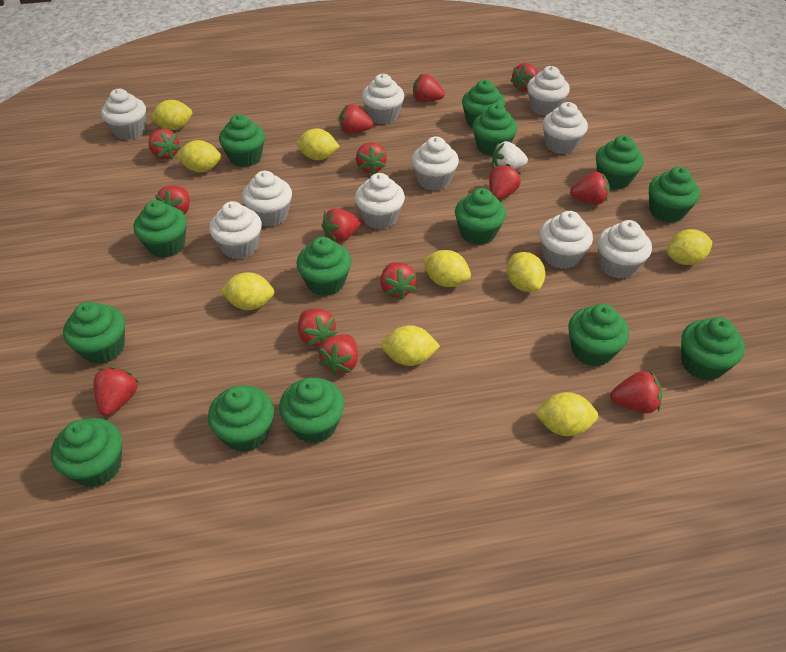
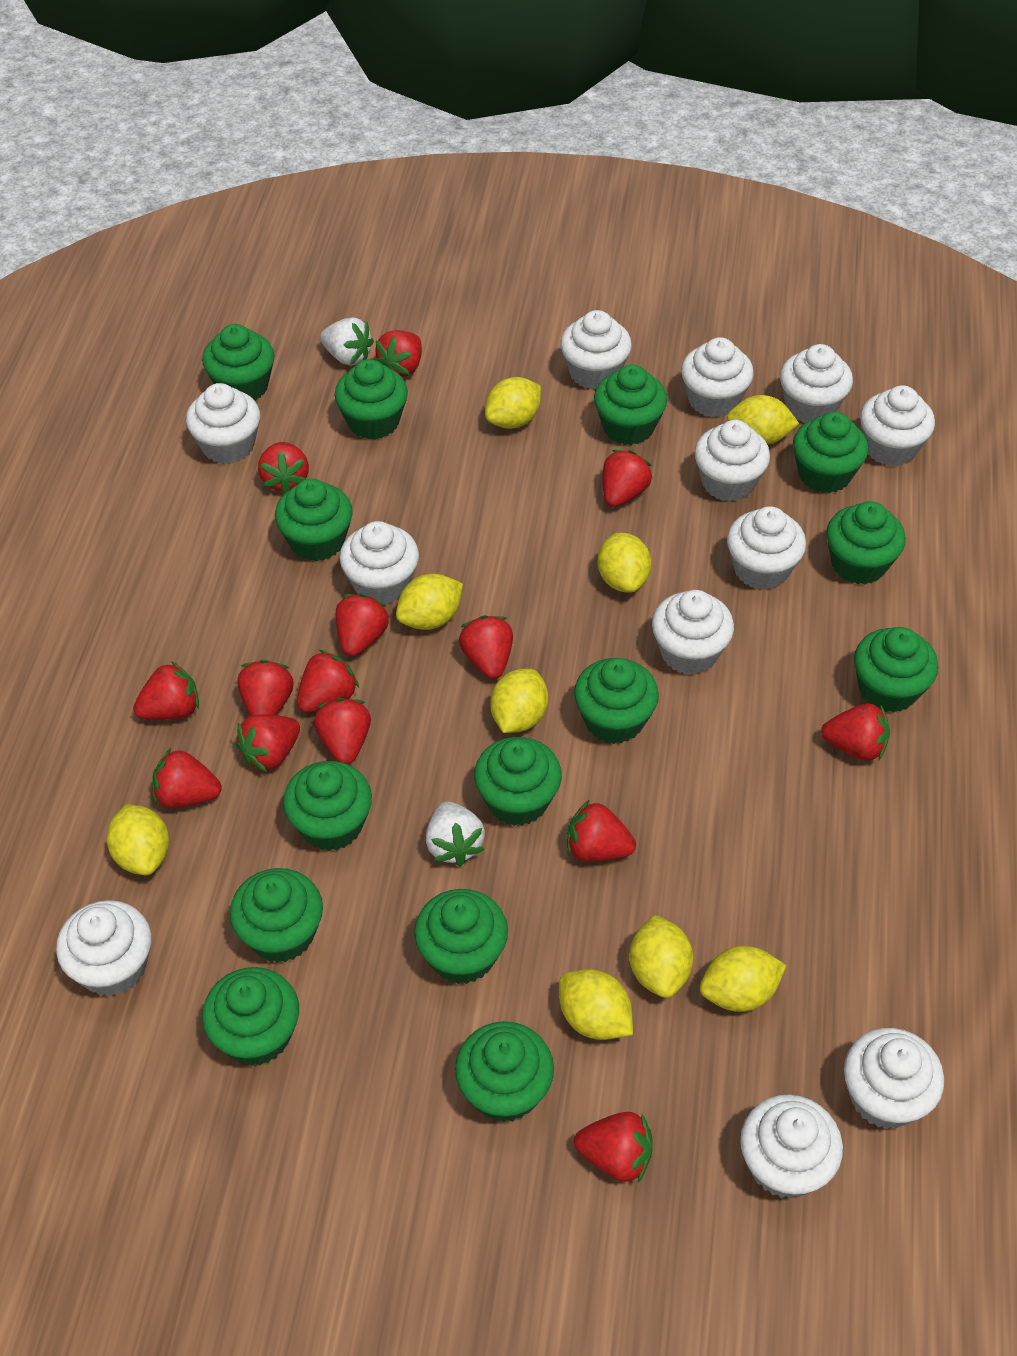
white cupcake: [101,89,146,140] [209,201,262,259] [242,171,292,227] [355,173,405,229] [362,74,404,124] [412,136,459,191] [527,66,570,116] [540,211,593,269] [543,102,588,154] [597,220,652,279] = 10 -> [56,900,151,996] [186,383,260,464] [340,521,419,605] [560,310,632,389] [652,590,734,674] [681,337,754,417] [694,420,770,502] [727,506,806,590] [740,1095,843,1199] [780,344,853,423] [844,1028,944,1129] [860,385,935,466] = 12
white strawberry: [492,141,528,170] = 1 -> [320,317,374,365] [426,801,485,866] = 2

